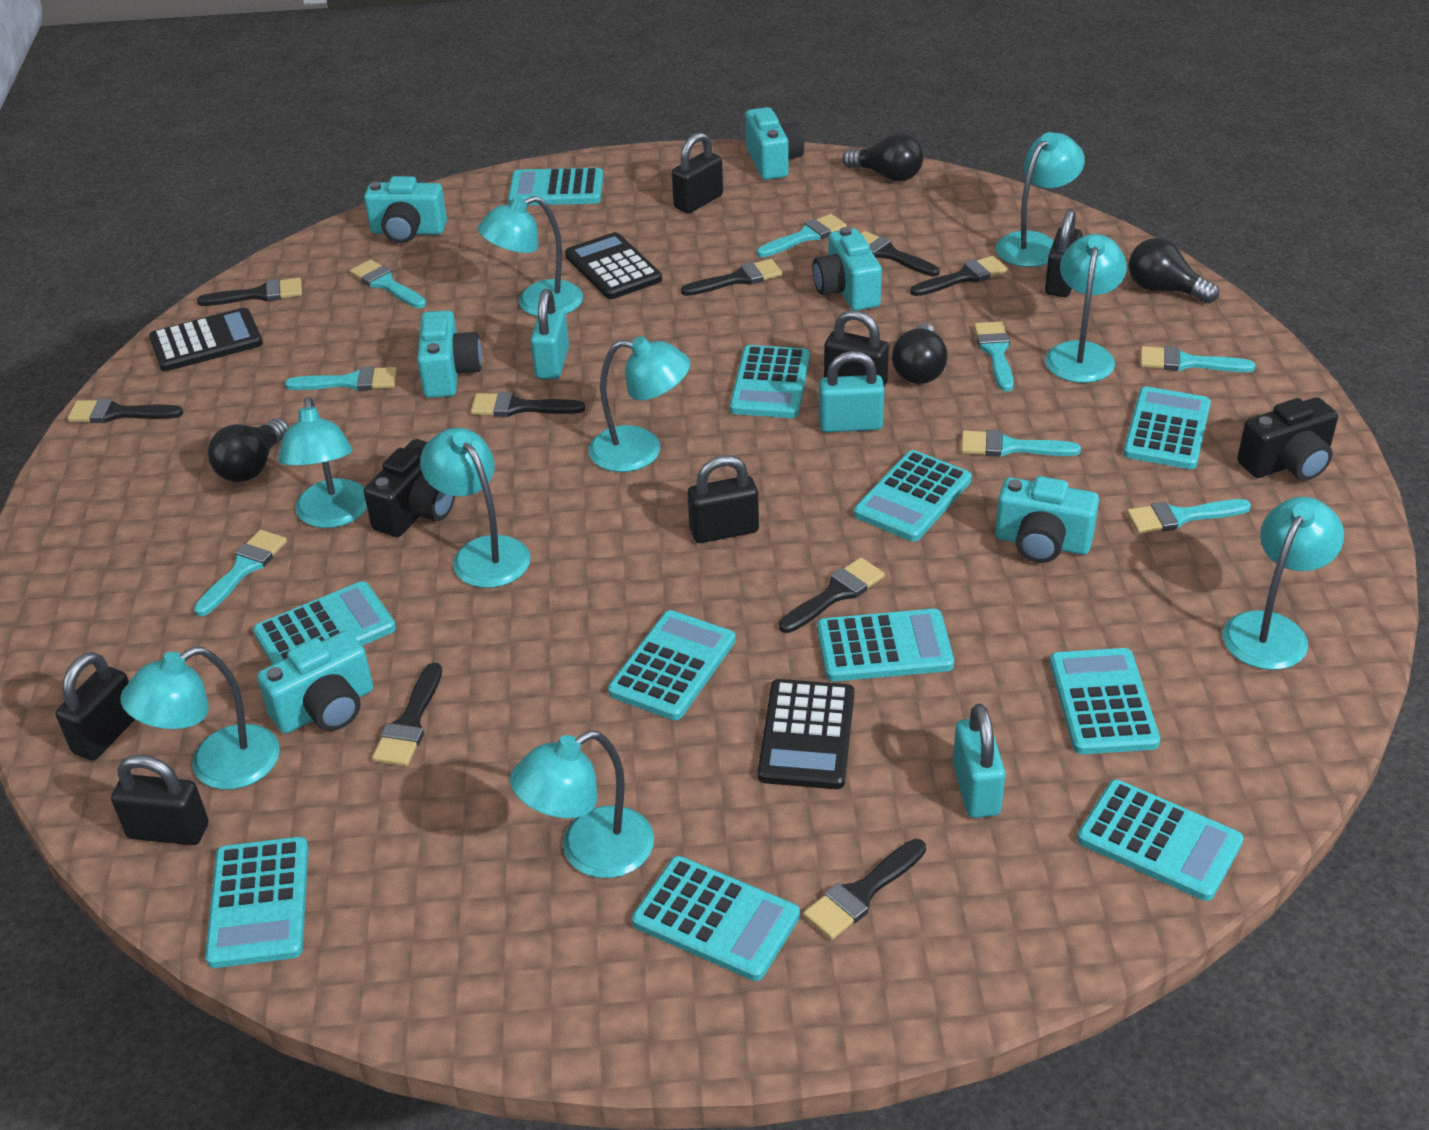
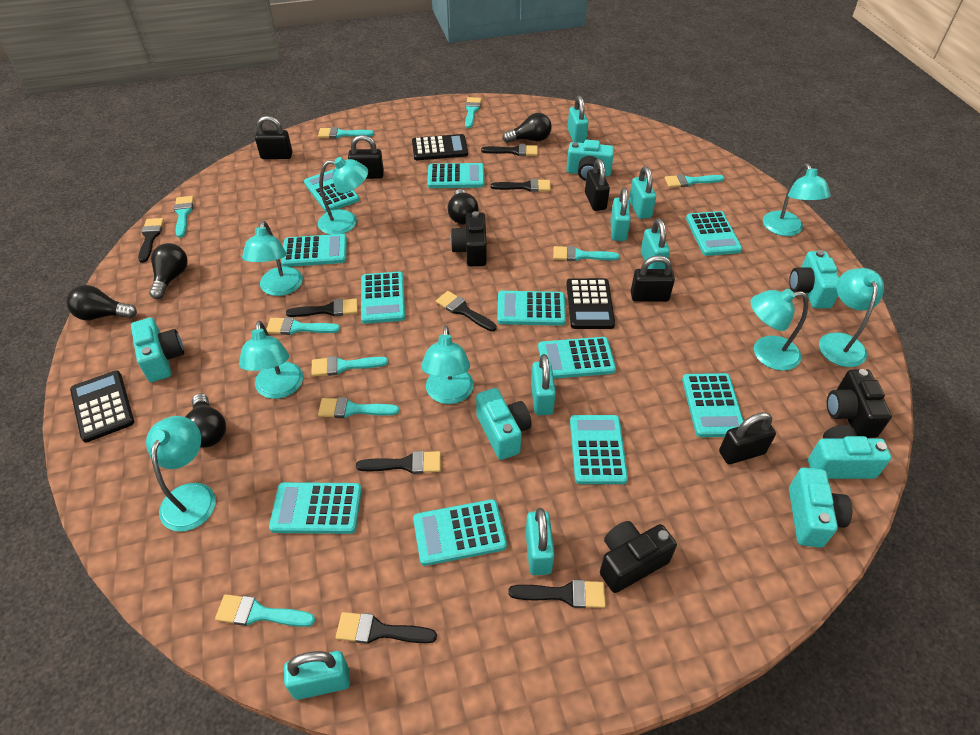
black brush: [67,399,183,423] [197,278,302,306] [372,663,442,766] [471,392,585,417] [681,259,782,296] [779,557,885,633] [803,839,926,940] [861,231,940,277] [910,256,1008,296] = 9 -> [138,218,164,263] [286,299,358,317] [336,612,437,644] [356,451,441,474] [436,291,496,332] [481,144,538,156] [491,179,551,192] [508,580,606,608] = 8
black camera: [364,439,455,537] [1237,397,1338,481] = 2 -> [450,211,487,266] [600,521,677,593] [827,369,892,438] = 3
black light bulb: [208,418,289,482] [842,133,923,182] [892,323,948,384] [1129,238,1219,303] = 4 -> [66,285,137,320] [149,243,188,299] [185,393,226,448] [448,189,479,224] [502,113,552,143] = 5
black padlock: [56,652,135,761] [111,755,208,845] [672,132,723,214] [688,455,759,543] [824,310,889,387] [1045,209,1083,297] = 6 -> [255,116,293,159] [348,135,384,179] [585,159,610,211] [631,255,675,302] [719,412,776,464] = 5
turquoise brush: [194,530,287,616] [285,366,397,391] [350,260,426,308] [757,214,847,257] [961,430,1081,457] [974,322,1014,391] [1127,499,1251,534] [1140,346,1255,372] = 8 -> [174,196,194,238] [215,594,315,627] [266,317,340,335] [311,356,388,377] [318,127,374,139] [318,397,399,418] [465,97,482,128] [553,246,620,261] [665,174,724,188] = 9
turquoise lamp: [120,647,280,790] [278,397,367,528] [420,428,531,588] [478,196,583,317] [510,731,654,878] [589,336,690,472] [995,132,1085,267] [1045,234,1127,383] [1223,497,1344,670] = 9 -> [146,416,216,531] [239,320,303,399] [242,221,303,296] [318,157,368,235] [421,326,474,404] [750,289,808,371] [763,164,831,236] [819,268,884,367] = 8
turquoise padlock: [530,289,569,379] [819,351,884,432] [953,704,1006,818] = 3 -> [284,651,350,700] [526,508,555,575] [531,354,556,415] [567,96,589,143] [610,188,631,241] [629,166,656,219] [641,219,670,269] = 7

